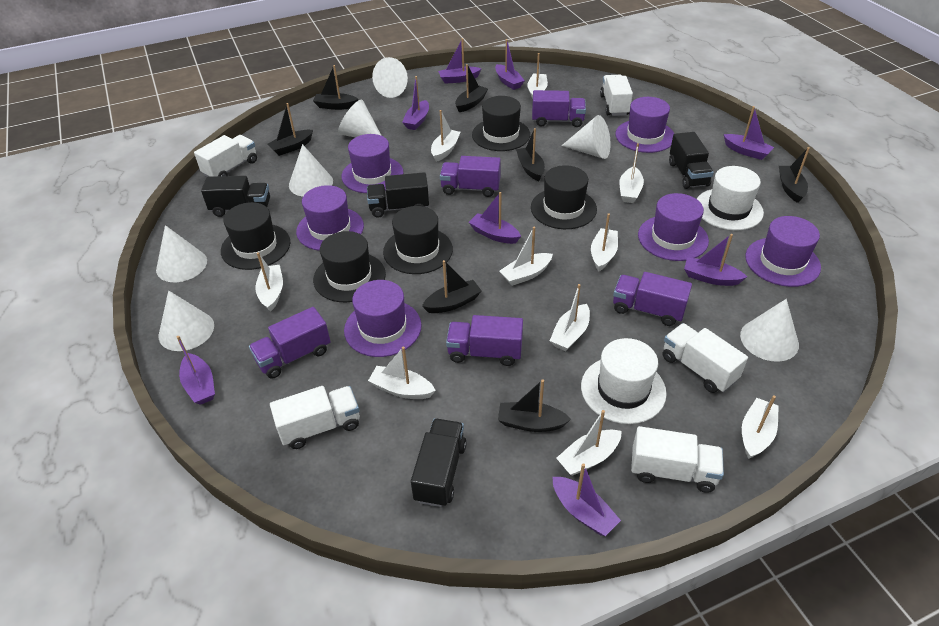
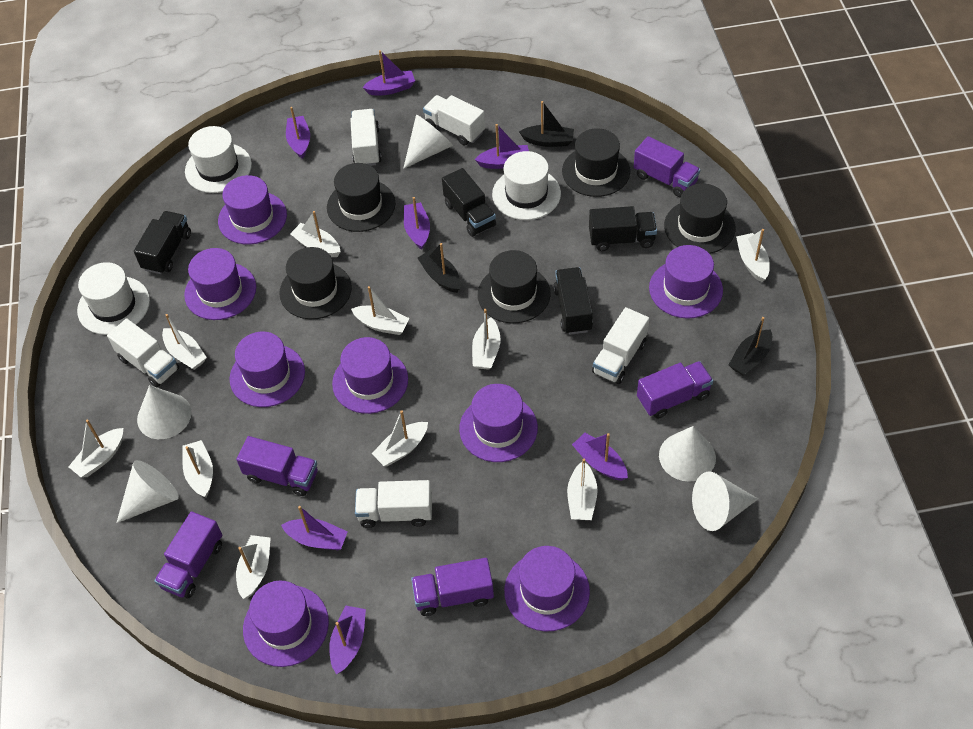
black boat: [267,103,313,156] [313,65,359,110] [422,260,482,313] [455,64,488,112] [498,379,571,432] [516,128,545,181] [779,147,810,203] = 7 -> [418,243,461,293] [519,101,574,147] [729,317,772,375] = 3
purple boat: [177,336,215,405] [402,76,429,130] [438,38,482,84] [469,192,521,244] [495,39,525,90] [552,463,621,536] [684,234,747,286] [723,106,774,160] = 8 -> [281,506,348,550] [286,107,310,159] [329,605,366,674] [362,50,415,95] [404,197,430,250] [475,124,529,169] [572,433,628,480] = 7
purple hat: [296,185,364,251] [342,134,404,193] [344,280,422,357] [615,97,674,153] [638,193,709,261] [745,216,821,287] = 6 -> [184,248,256,320] [218,175,287,245] [230,332,305,407] [243,580,329,667] [332,337,408,414] [459,384,538,462] [504,546,590,631] [649,245,723,319] = 8
white cone: [156,225,207,282] [159,290,214,351] [289,144,333,197] [338,100,382,137] [372,57,408,98] [561,115,611,159] [740,299,799,362] = 7 -> [116,460,179,523] [137,385,192,439] [403,115,453,169] [659,426,716,482] [692,471,758,531] = 5
white hat: [581,338,667,424] [697,166,764,231] = 2 -> [77,262,150,335] [185,126,252,193] [492,151,561,220] = 3

